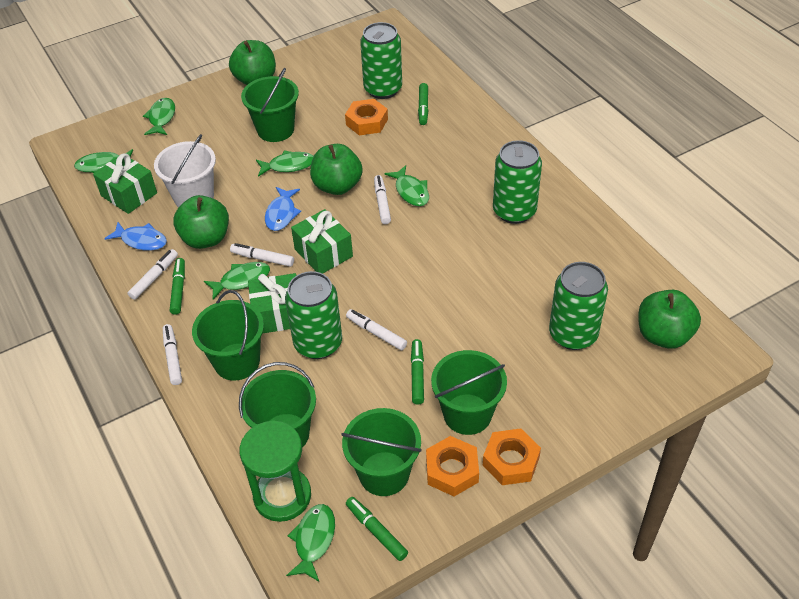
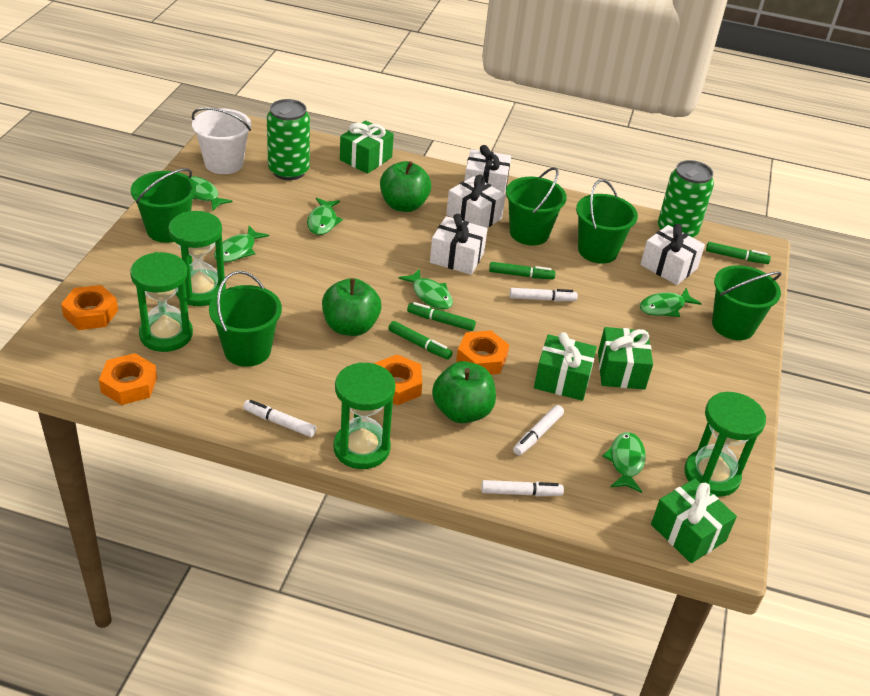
blue fish: [104,222,167,251] [265,187,301,231] = 2 -> none = 0
green apple: [173,195,229,249] [229,40,276,85] [310,144,363,195] [638,290,701,349] = 4 -> [322,278,381,336] [380,161,431,212] [432,361,496,424] = 3
green can: [285,271,342,359] [360,22,402,99] [493,140,542,224] [549,262,608,350] = 4 -> [267,99,310,180] [658,160,714,238] = 2
green gift: [93,153,157,214] [248,273,297,334] [291,209,353,274] = 3 -> [340,120,394,174] [534,332,597,401] [598,327,653,390] [651,479,737,563] = 4
green hourglass: [239,420,311,522] = 1 -> [130,252,193,352] [168,211,226,306] [333,362,395,469] [684,392,766,497] = 4
orange nut: [345,99,388,135] [426,436,479,496] [483,428,541,485] = 3 -> [61,285,118,330] [99,353,157,405] [374,355,422,405] [456,330,509,375] = 4
white gift: none = 0 -> [430,214,488,275] [446,174,506,228] [464,145,511,193] [640,224,705,285] = 4
white marker: [128,249,178,300] [163,324,182,385] [230,243,294,267] [346,309,407,350] [374,175,391,224] = 5 -> [243,400,316,437] [481,480,564,496] [510,288,578,301] [513,405,564,456] = 4

